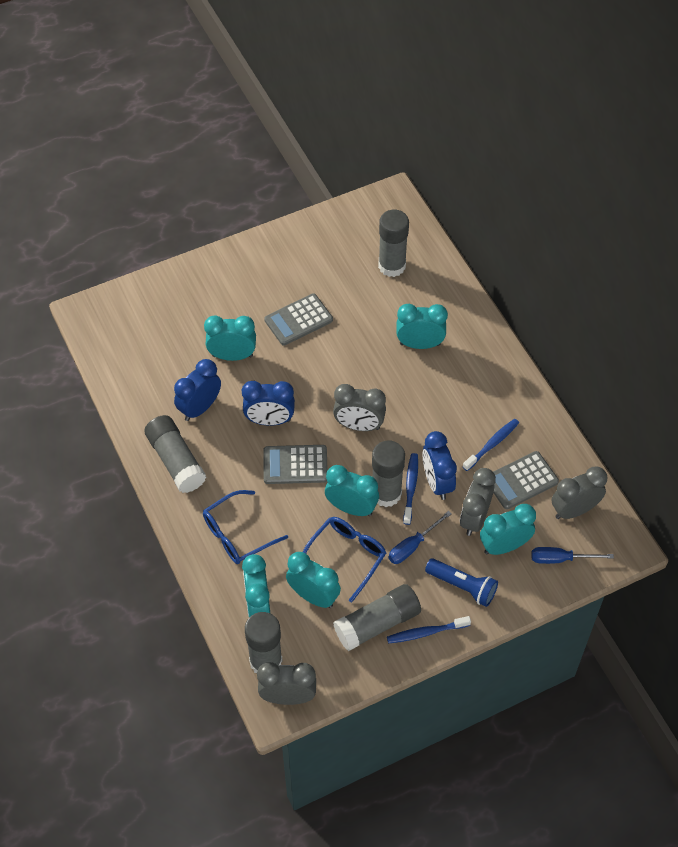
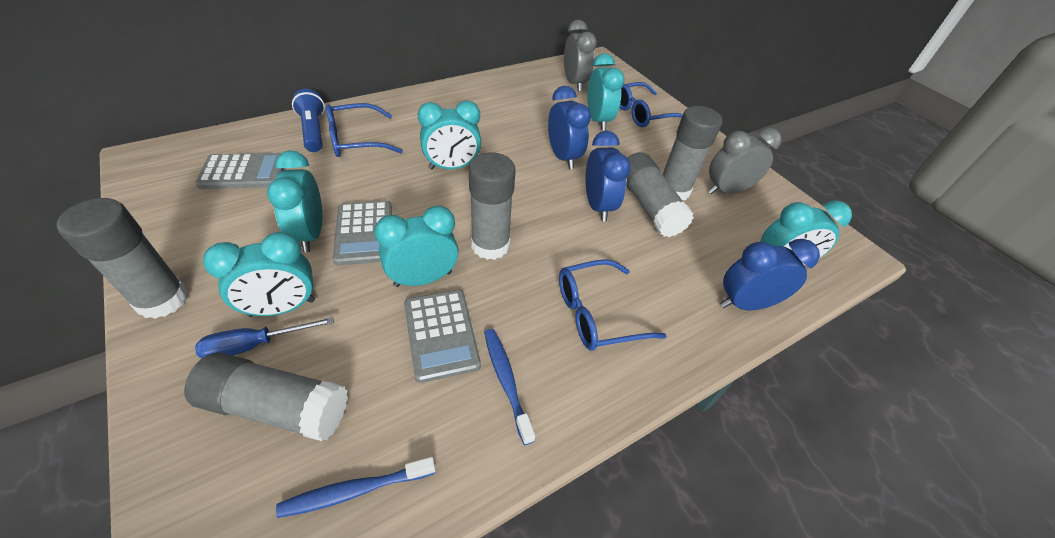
blue glasses: [203,490,288,564] [303,517,386,603] = 2 -> [326,103,403,157] [559,259,667,351] [619,82,683,127] = 3
blue screwdriver: [389,511,452,564] [531,547,614,564] = 2 -> [195,317,334,358] = 1
blue toothbrush: [387,616,471,644] [403,453,418,525] [463,419,519,471] = 3 -> [276,457,436,518] [484,329,535,445] = 2
grey clock: [257,662,316,705] [333,384,386,431] [460,468,496,536] [552,466,607,519] = 4 -> [564,20,597,92] [708,127,782,194] = 2

